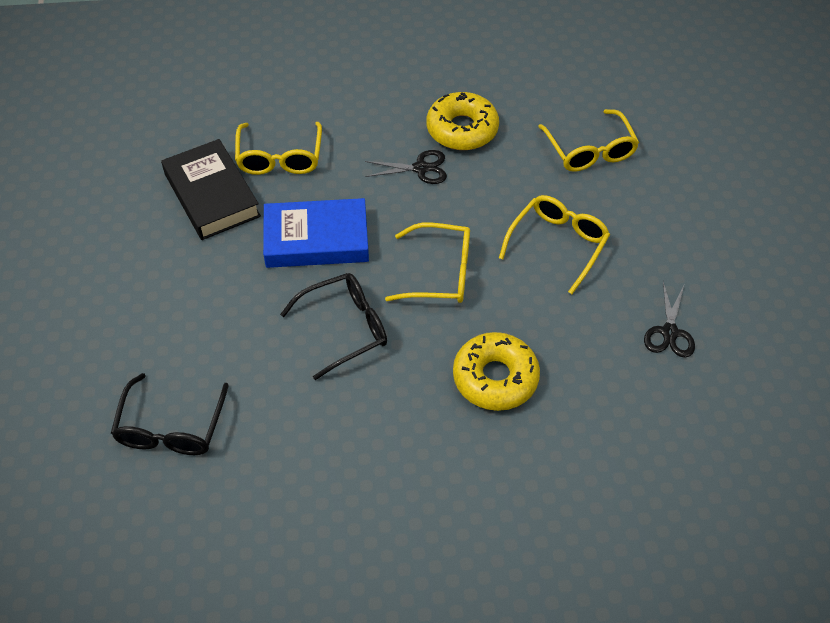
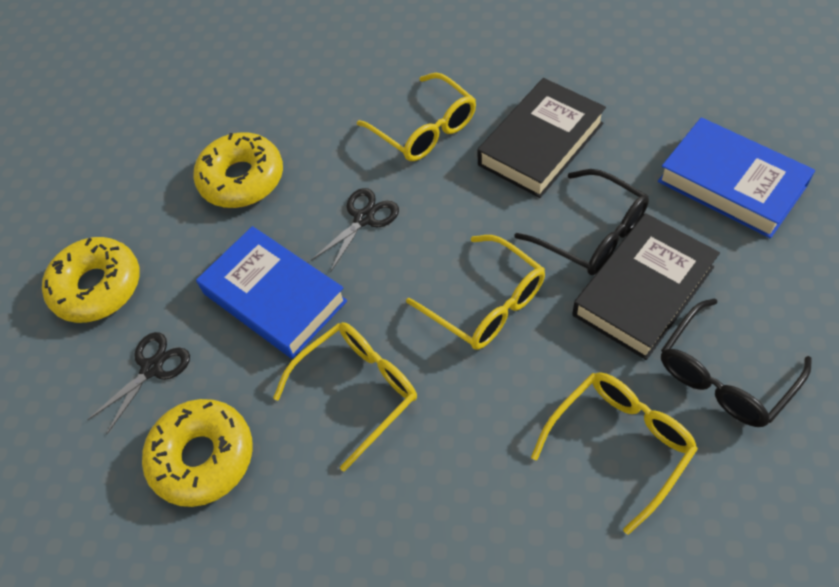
black book: [161,139,261,240] = 1 -> [477,78,606,198] [572,213,720,360] = 2
blue book: [263,198,369,268] = 1 -> [196,226,347,359] [658,117,815,238] = 2
yellow donut: [427,92,499,150] [453,332,540,411] = 2 -> [42,237,140,323] [142,399,253,507] [193,132,283,208] = 3

